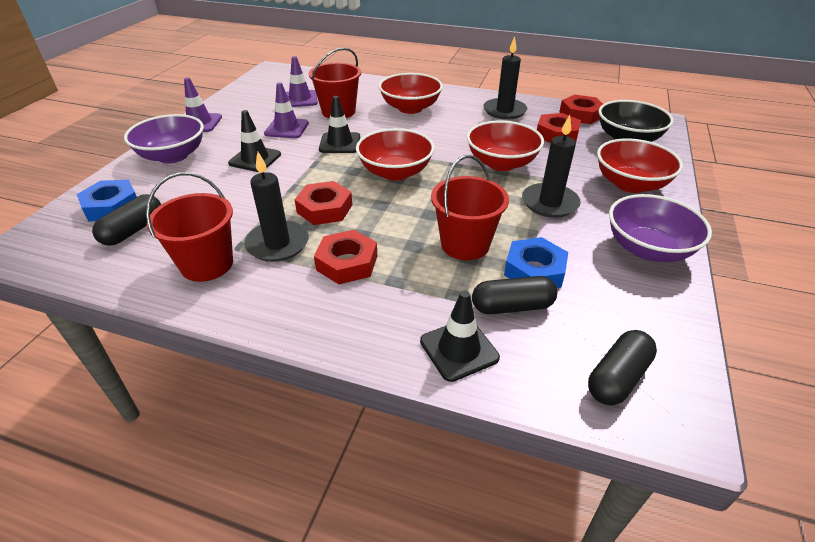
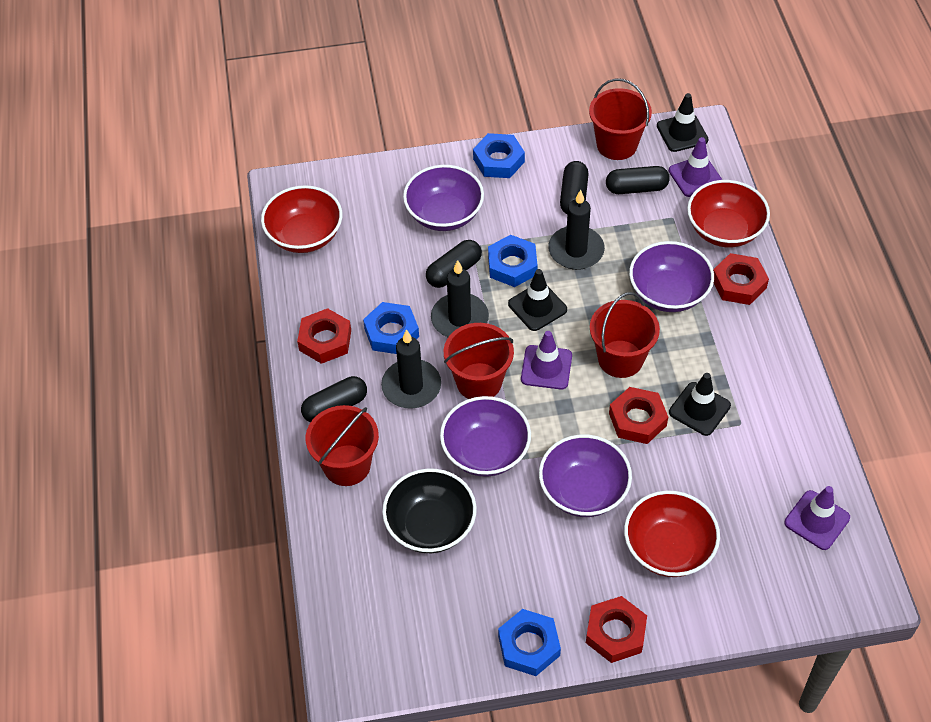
black capsule: [92,194,161,246] [472,276,557,314] [588,330,657,405] = 3 -> [301,376,367,422] [426,240,482,288] [560,161,589,214] [606,166,670,194] = 4
blue nut: [77,180,137,221] [504,237,568,288] = 2 -> [363,302,419,354] [473,133,525,178] [488,235,538,287] [498,609,561,676] = 4
purple bowl: [124,114,204,164] [609,194,712,262] = 2 -> [403,165,484,231] [440,396,531,477] [539,434,632,517] [629,241,714,312] = 4
red bowl: [356,128,435,181] [379,73,443,114] [467,121,544,171] [597,138,683,193] = 4 -> [261,185,342,253] [624,490,720,577] [687,180,770,247] = 3
red bucket: [146,172,233,282] [309,47,361,118] [431,155,509,260] = 3 -> [306,405,379,486] [444,323,514,399] [589,78,652,160] [590,292,660,378] = 4

